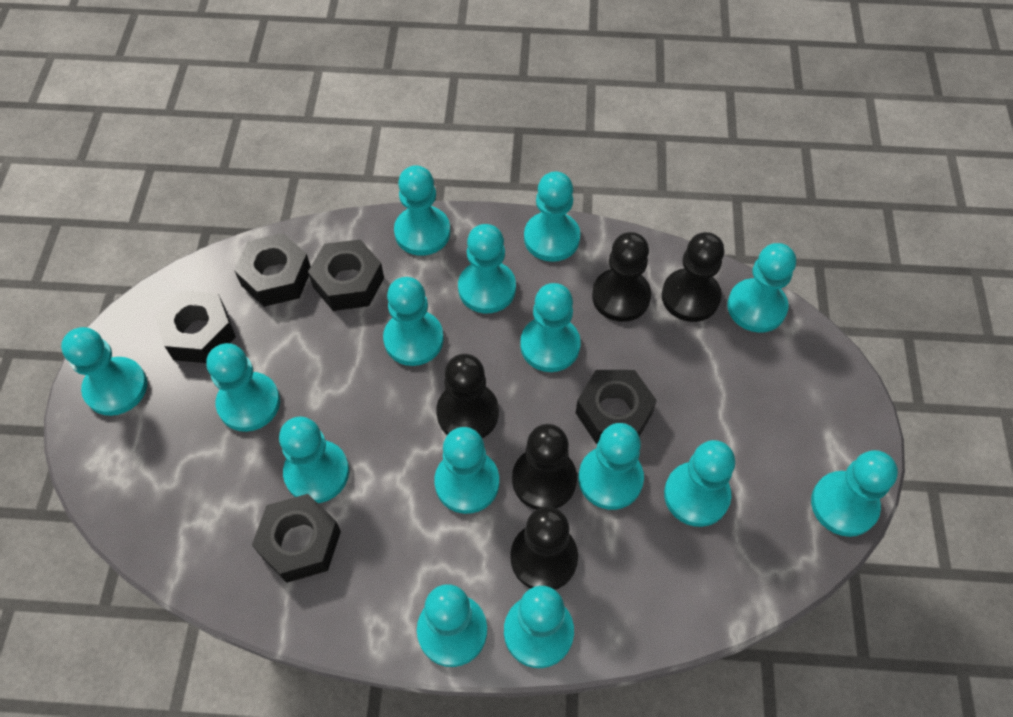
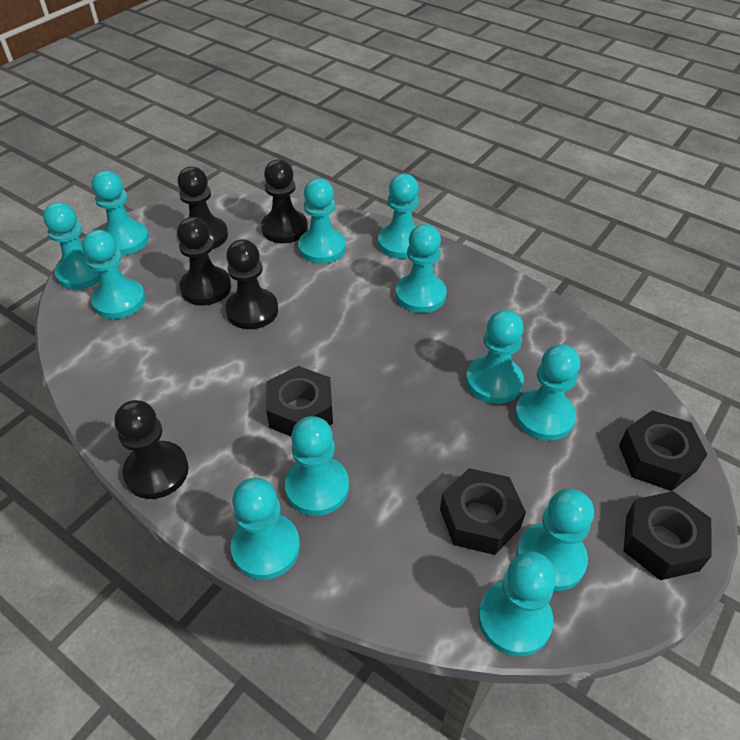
black nut: [155,290,236,363] [234,233,311,307] [252,494,341,583] [308,239,384,311] [576,370,657,444] = 5 -> [266,366,333,436] [440,468,526,555] [619,410,707,491] [623,491,712,580] = 4
turquoise pawn: [61,327,147,416] [207,343,280,432] [279,416,349,503] [383,277,444,366] [394,165,450,256] [417,584,487,667] [434,427,499,514] [458,224,516,313] [504,586,574,668] [520,283,581,372] [524,171,580,262] [578,423,644,510] [664,440,735,527] [727,243,796,332] [811,450,898,537] = 15 -> [43,202,100,290] [82,230,146,319] [92,171,149,255] [231,478,300,580] [285,416,349,516] [298,178,346,264] [378,173,419,259] [396,224,447,313] [466,310,524,404] [478,551,556,657] [515,344,580,441] [516,488,594,591] = 12

